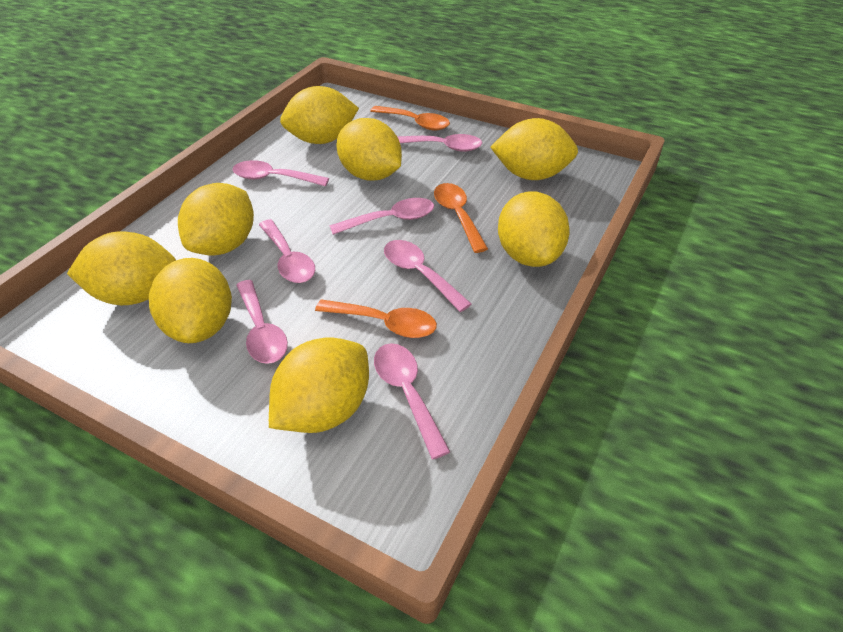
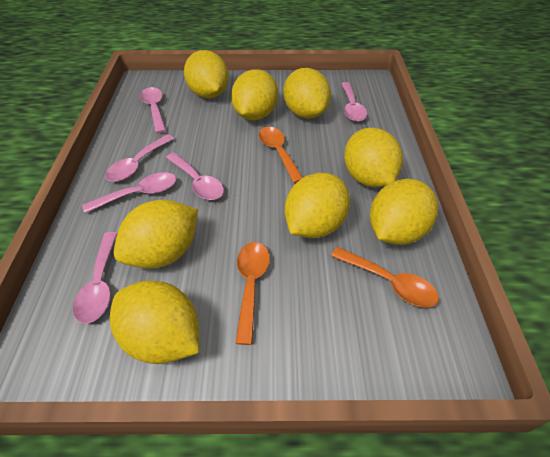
pink spoon: [232,160,329,186] [236,280,288,364] [259,219,315,283] [329,198,434,235] [374,343,450,459] [384,240,472,312] [397,134,482,152] = 7 -> [73,232,117,324] [82,172,176,213] [105,134,174,182] [140,87,166,134] [166,152,224,200] [341,82,367,122] = 6

